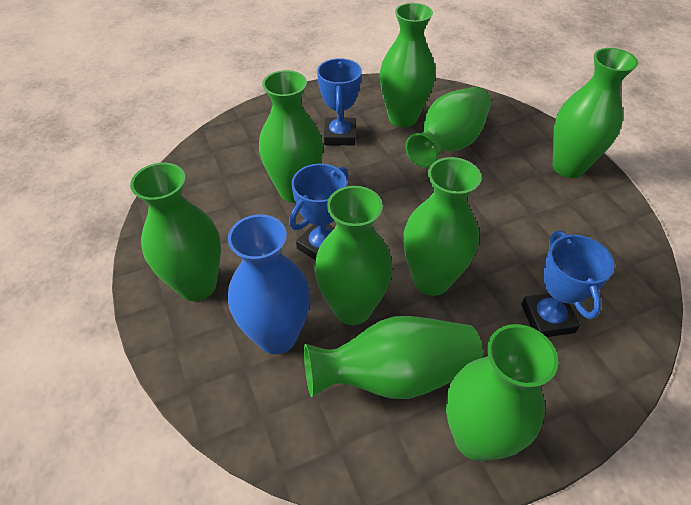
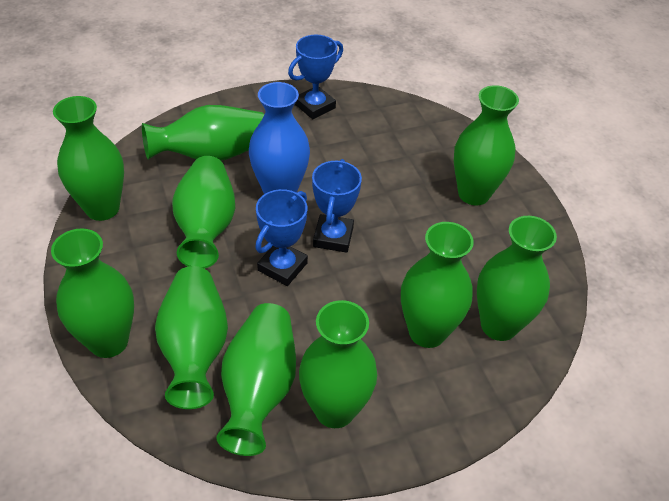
green vase: [130,163,221,301] [259,70,323,203] [304,316,483,399] [314,186,393,325] [380,3,435,127] [403,157,481,296] [405,87,491,168] [446,324,558,461] [553,48,638,178] = 9 -> [51,229,134,358] [53,96,124,221] [142,105,264,161] [155,266,228,409] [172,156,235,268] [216,303,296,456] [299,300,377,428] [401,222,474,348] [454,85,519,205] [477,216,557,341] = 10

